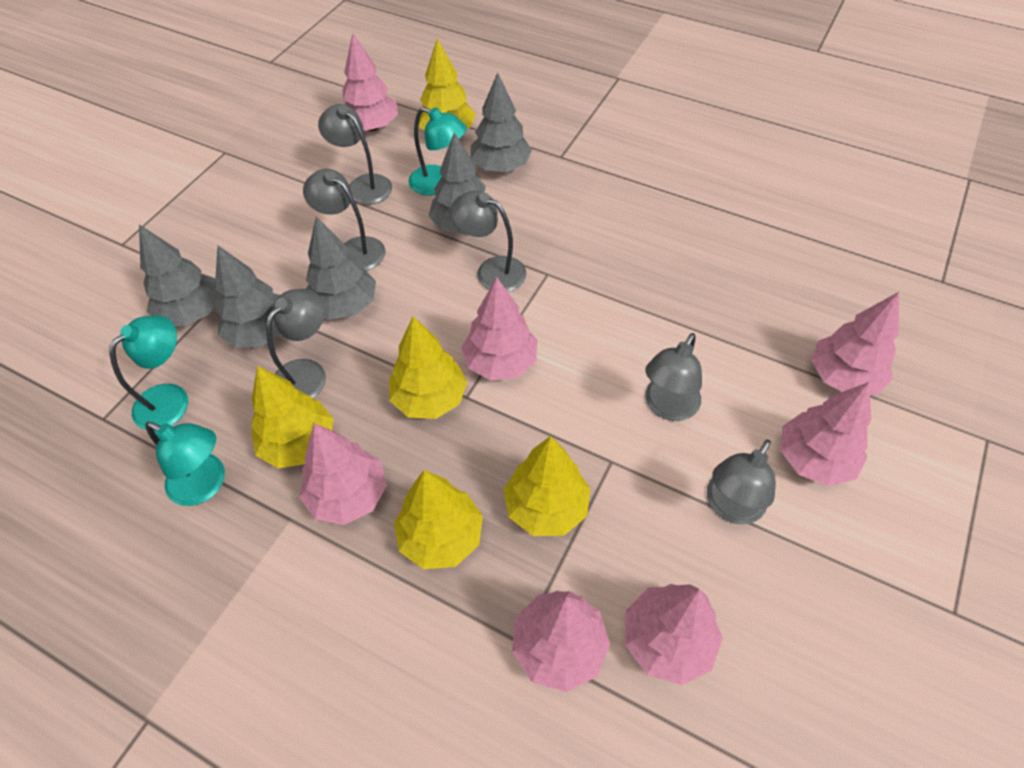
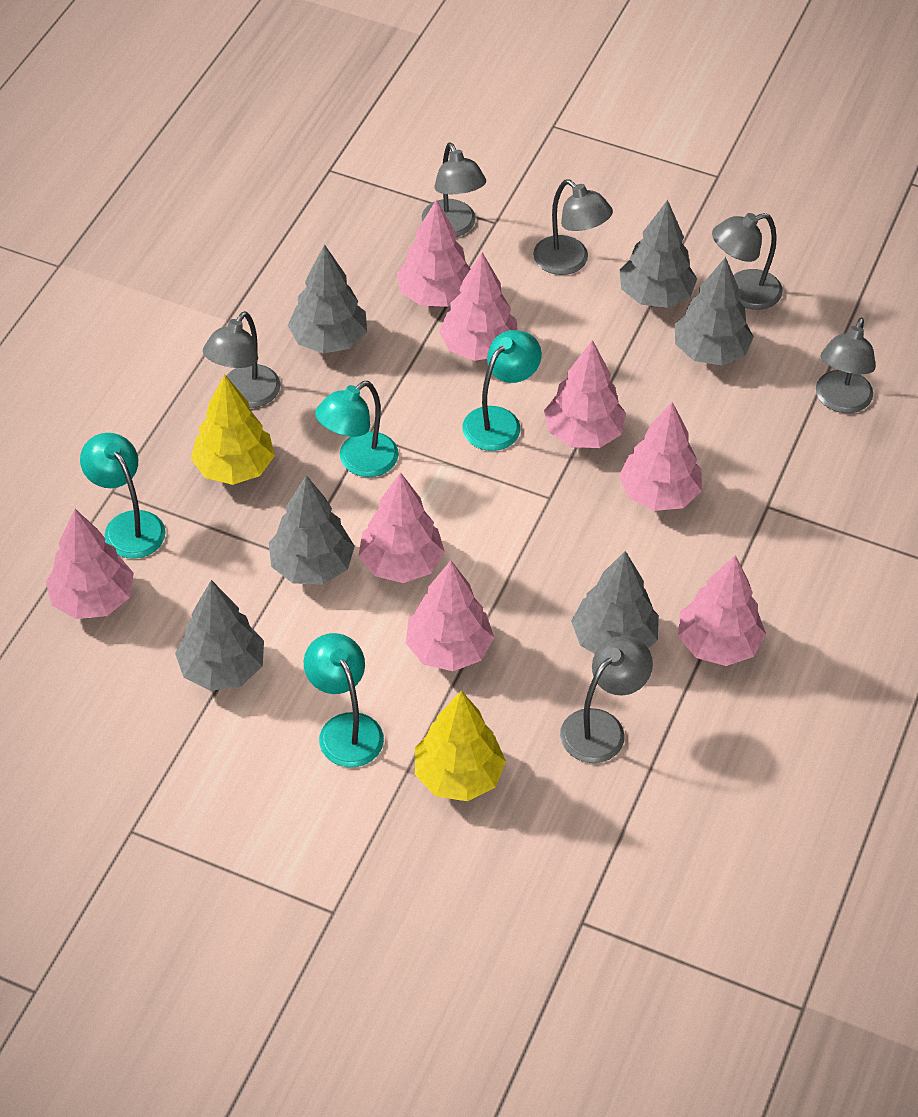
grey tree: [139,225,219,326] [215,245,281,348] [306,216,376,319] [429,132,486,234] [471,72,532,172] = 5 -> [175,580,264,691] [269,475,355,585] [288,245,367,354] [571,551,659,654] [619,200,697,308] [675,257,754,366] = 6
pink tree: [300,423,387,525] [342,33,398,131] [461,277,537,381] [512,590,610,692] [625,584,723,685] [780,382,871,486] [811,292,899,395] = 7 -> [46,509,134,619] [358,472,445,583] [397,199,470,307] [406,561,494,671] [439,252,518,361] [544,340,626,448] [619,402,702,511] [678,555,766,666] = 8
turquoise lamp: [110,315,188,431] [145,422,225,506] [408,107,467,196] = 3 -> [80,433,166,559] [304,633,384,768] [315,381,399,477] [462,330,542,451] = 4
yellow tree: [251,366,334,469] [389,316,467,419] [394,470,483,569] [416,38,476,131] [503,436,590,536] = 5 -> [191,375,275,485] [415,691,506,801] = 2

